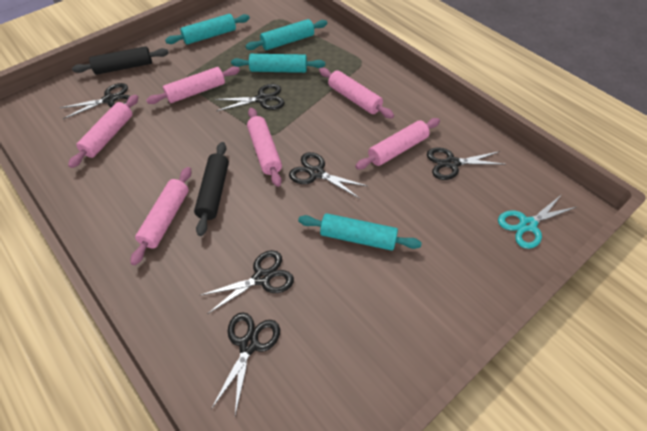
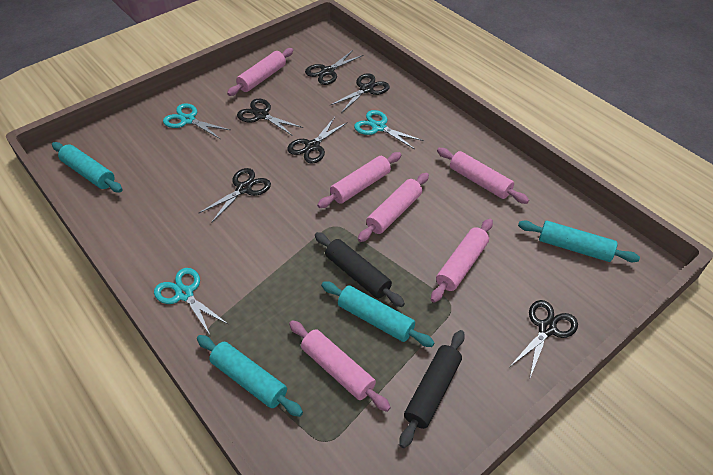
turquoise scissors: [498,195,576,249] = 1 -> [154,268,229,335] [163,103,230,139] [354,110,424,149] = 3

